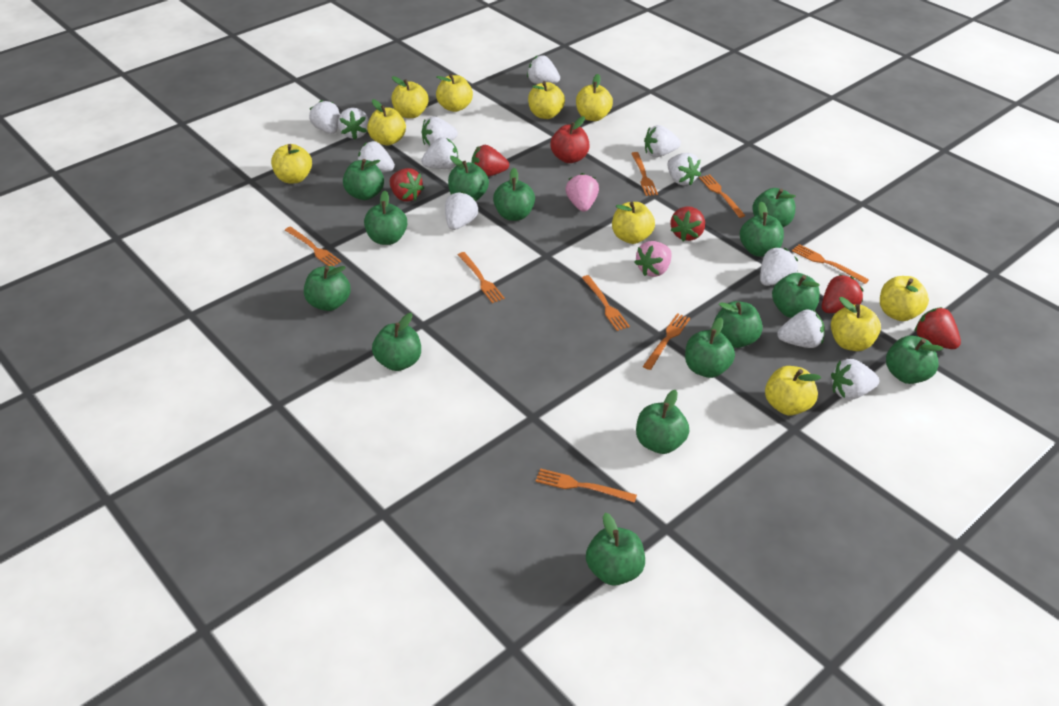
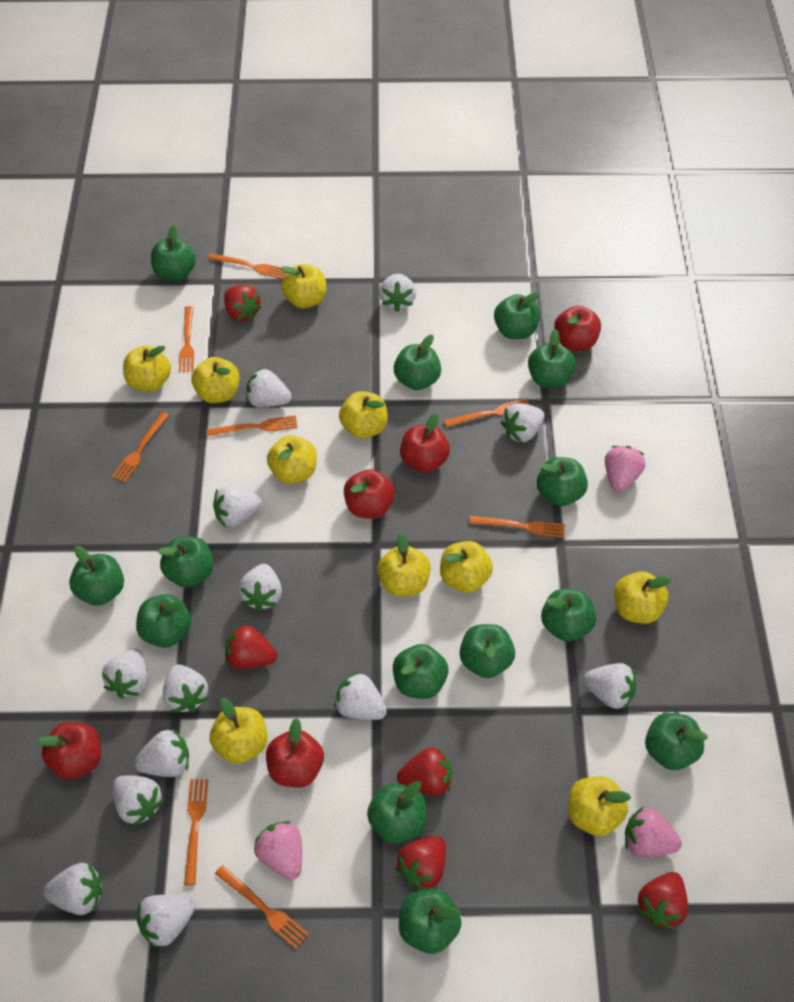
pink strawberry: [565,173,599,212] [634,241,672,277] = 2 -> [254,821,302,880] [605,446,645,492] [625,806,682,857] = 3
red apple: [550,116,589,163] = 1 -> [36,722,101,780] [266,718,324,788] [344,469,395,519] [400,413,450,473] [554,305,601,351] = 5
white strawberry: [309,100,340,134] [338,108,369,139] [357,141,395,173] [421,137,458,169] [422,116,458,147] [445,191,478,230] [527,55,560,84] [644,125,681,157] [668,153,701,186] [760,247,798,286] [777,310,825,348] [831,359,879,400] = 12 -> [43,863,102,915] [102,649,147,699] [113,775,164,826] [134,729,189,777] [136,895,195,949] [163,664,208,713] [213,486,261,527] [238,564,282,611] [246,368,292,407] [334,672,387,720] [379,274,416,312] [501,403,545,443] [583,663,636,709] = 13

